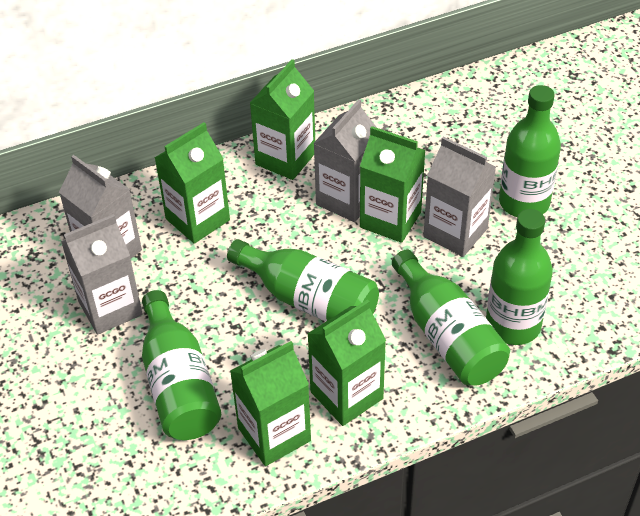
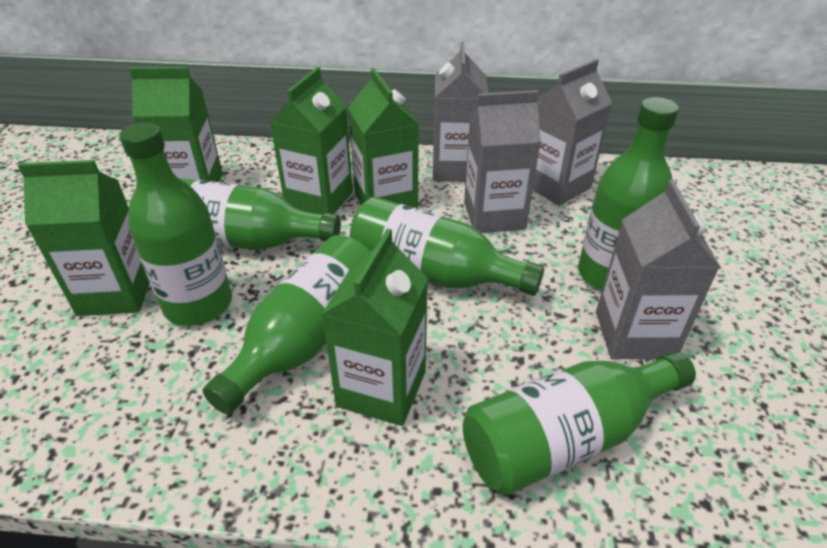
green bottle: [142,290,221,440] [227,239,379,322] [392,250,510,386] [486,209,553,345] [499,85,561,217] = 5 -> [120,122,232,326] [179,178,341,250] [203,235,370,415] [350,197,544,296] [463,351,696,495] [578,97,679,291] = 6

